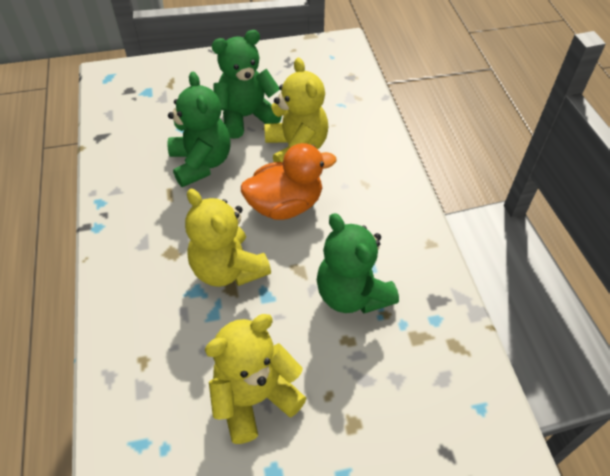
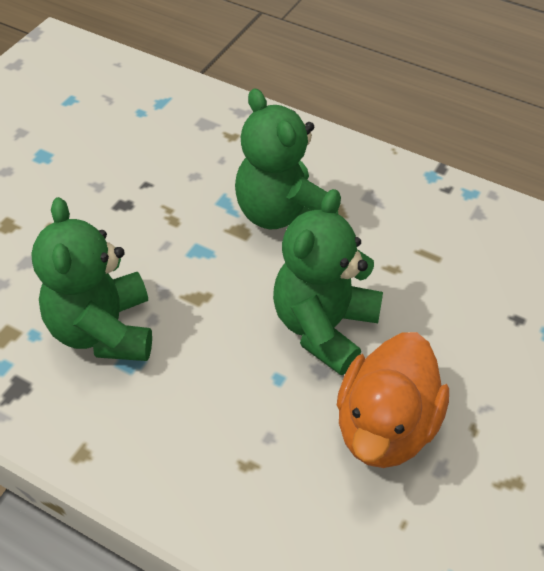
yellow teddy bear: [185,189,271,287] [205,314,306,444] [265,58,328,162] = 3 -> none = 0

